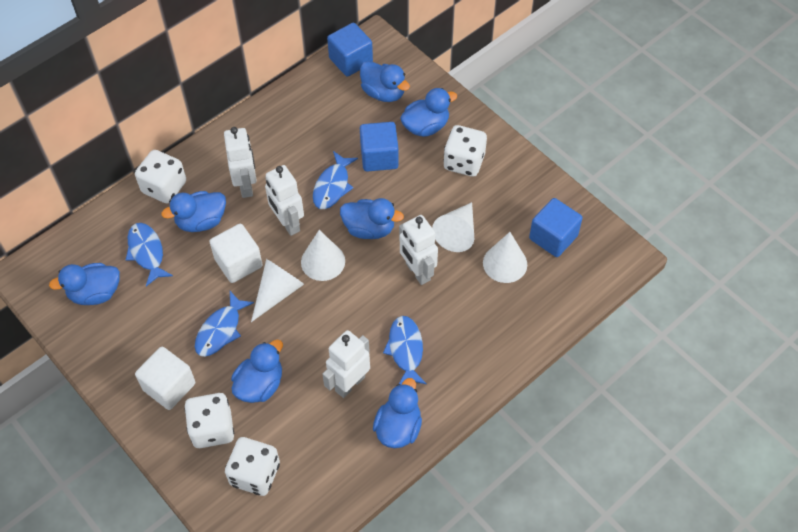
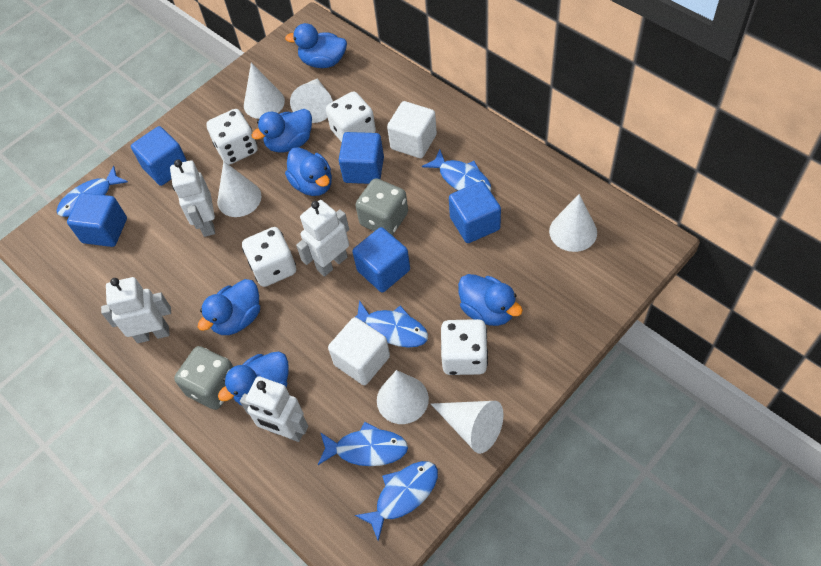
blue cube: [327,23,373,77] [360,122,399,172] [529,198,583,257] = 3 -> [67,193,127,247] [131,126,187,186] [339,132,384,184] [352,227,410,292] [449,181,501,243] = 5
blue duck: [49,263,120,305] [161,191,226,232] [231,339,283,403] [340,198,404,239] [360,61,410,102] [373,378,422,448] [400,88,457,137] = 7 -> [198,279,260,335] [218,352,289,405] [251,109,312,153] [285,23,347,68] [285,147,332,196] [458,274,523,326] = 6
blue fish: [126,223,173,286] [195,291,254,357] [313,151,358,209] [383,316,427,385] = 4 -> [56,166,128,217] [318,422,408,466] [346,300,428,348] [355,461,438,541] [422,149,491,191] = 5
grey dice: none = 0 -> [174,346,233,410] [355,178,408,235] = 2
white cone: [251,259,304,322] [301,230,345,281] [432,202,474,252] [483,232,527,283] = 4 -> [217,161,261,217] [244,63,285,119] [290,78,333,123] [377,370,429,424] [431,401,504,454] [549,194,597,252] = 6

